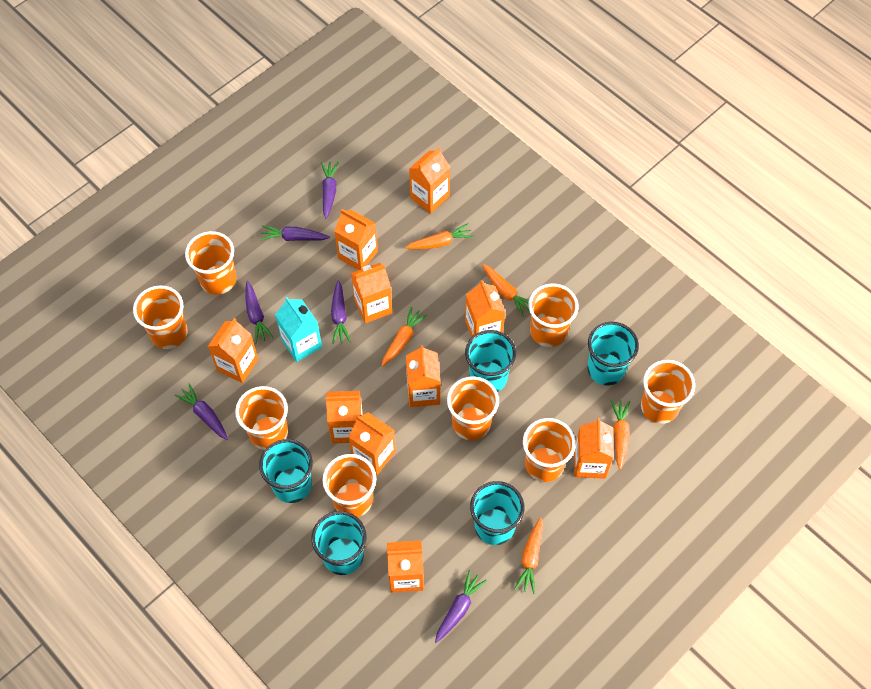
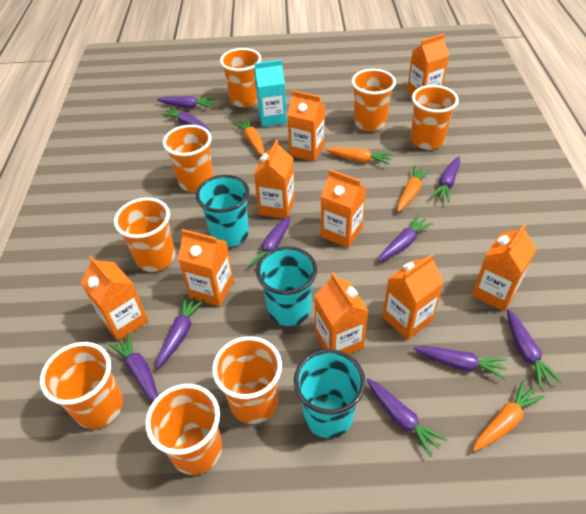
orange carrot: [382,307,427,367] [405,224,474,249] [482,264,529,317] [515,517,543,594] [611,400,630,470] = 5 -> [234,118,264,155] [326,147,392,165] [397,165,431,212] [473,380,545,451] = 4
orange carton: [208,318,258,383] [326,391,363,443] [334,209,378,270] [348,413,396,475] [351,263,392,323] [387,540,424,593] [406,345,441,407] [409,147,450,213] [465,280,505,338] [574,418,614,479] = 10 -> [81,256,148,341] [178,229,234,306] [254,140,295,219] [287,90,325,162] [314,272,368,354] [321,169,366,248] [382,254,444,340] [407,33,449,95] [472,224,536,312] = 9
purple carrot: [175,383,228,440] [245,281,273,343] [260,225,330,241] [321,162,339,219] [331,280,351,344] [435,570,487,643] = 6 -> [108,333,158,401] [156,295,205,368] [157,96,215,108] [161,106,211,132] [248,216,290,266] [366,378,448,457] [378,214,433,262] [413,346,507,380] [431,156,460,202] [507,309,562,389] = 10
turquoise cup: [259,439,313,503] [312,511,366,575] [465,330,516,392] [470,481,524,545] [587,322,639,385] = 5 -> [196,175,249,247] [256,246,317,326] [294,349,366,438] = 3

